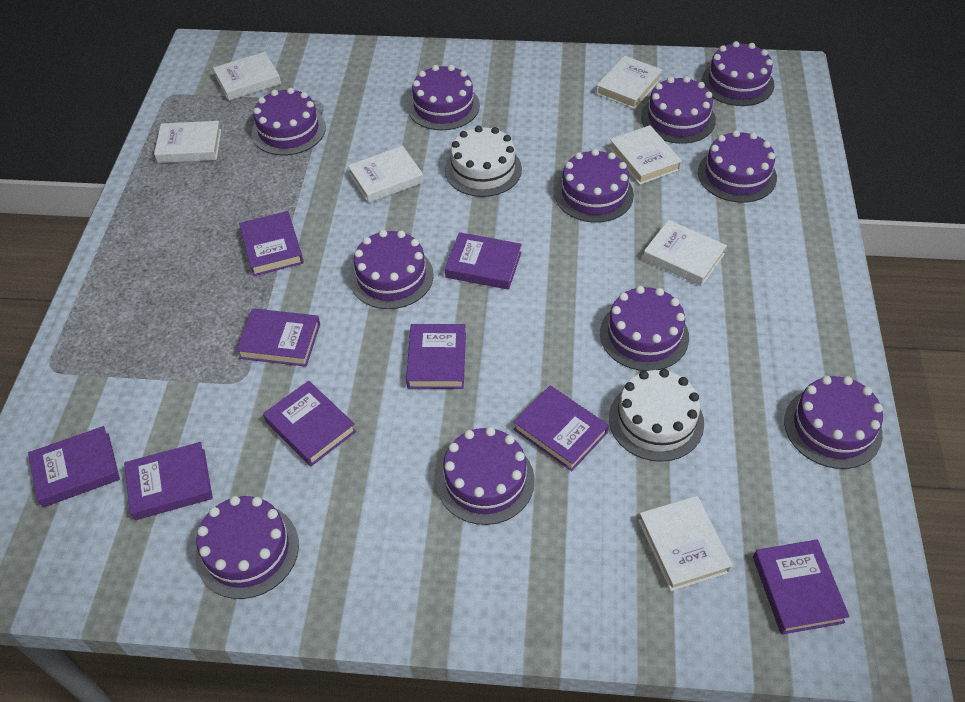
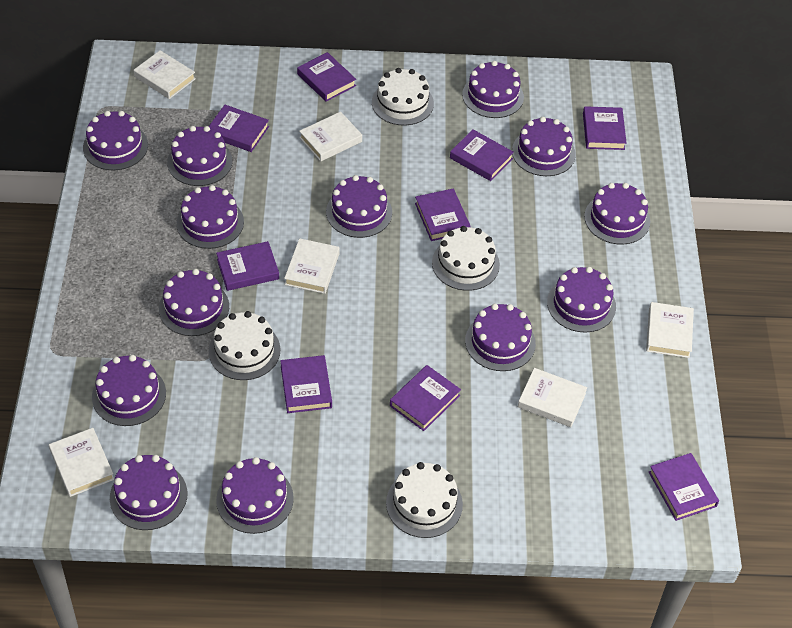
purple cake: [196,496,299,599] [252,88,326,155] [349,230,434,309] [407,65,480,130] [436,427,535,525] [555,149,634,223] [600,286,689,371] [641,76,716,144] [698,130,777,203] [702,41,774,106] [784,376,883,469] = 11 -> [83,111,148,170] [92,355,166,426] [110,455,187,530] [159,269,229,336] [167,126,232,186] [177,185,244,249] [216,457,294,534] [326,175,392,238] [462,61,524,118] [465,304,536,371] [512,117,575,176] [547,267,616,333] [584,183,650,244] = 13
white book: [154,121,221,163] [213,52,281,101] [348,146,424,203] [596,55,663,109] [609,125,682,185] [638,496,733,591] [643,220,727,286] = 7 -> [49,428,114,497] [134,50,196,99] [284,238,340,294] [299,112,362,162] [518,368,587,427] [646,302,694,358] = 6
white cake: [445,126,522,197] [609,369,704,462] = 2 -> [209,311,281,380] [372,68,434,126] [386,462,463,538] [432,226,500,291] = 4

